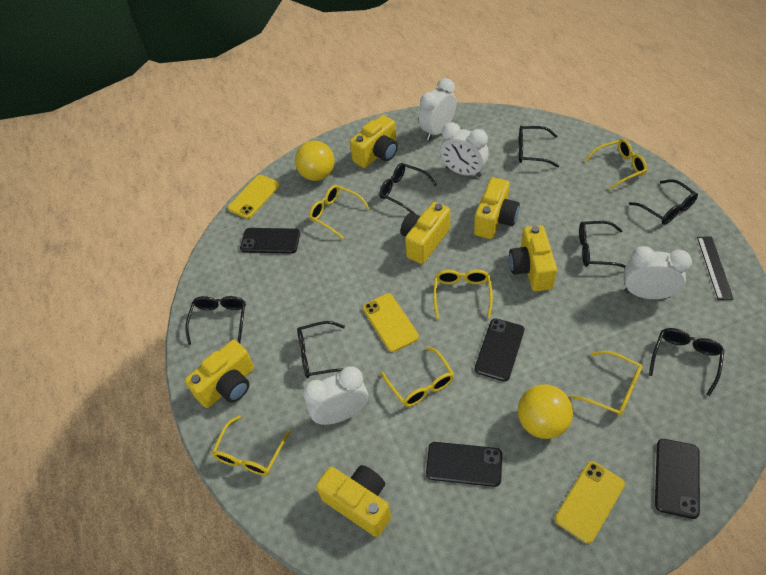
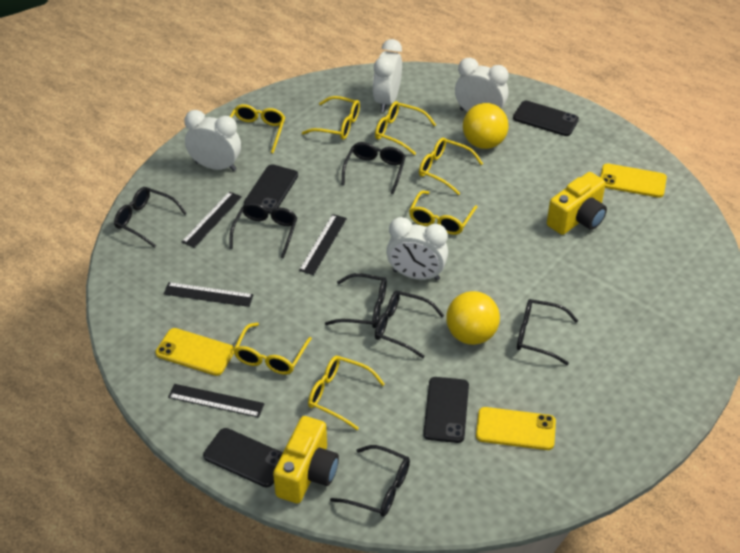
black ruler: [697,236,734,300] = 1 -> [164,282,254,307] [168,384,265,418] [182,191,242,248] [299,214,347,275] = 4
yellow camera: [185,340,254,408] [316,465,391,537] [350,115,398,168] [400,202,450,264] [474,177,520,239] [509,225,557,291] = 6 -> [273,416,339,503] [547,172,607,235] = 2
yellow glasses: [212,415,290,476] [309,185,370,239] [381,347,454,407] [433,270,493,318] [570,351,643,416] [585,139,647,190] = 6 -> [230,104,285,153] [233,323,312,375] [302,96,360,140] [308,356,385,430] [375,101,436,155] [409,191,477,235] [419,137,483,195] = 7

